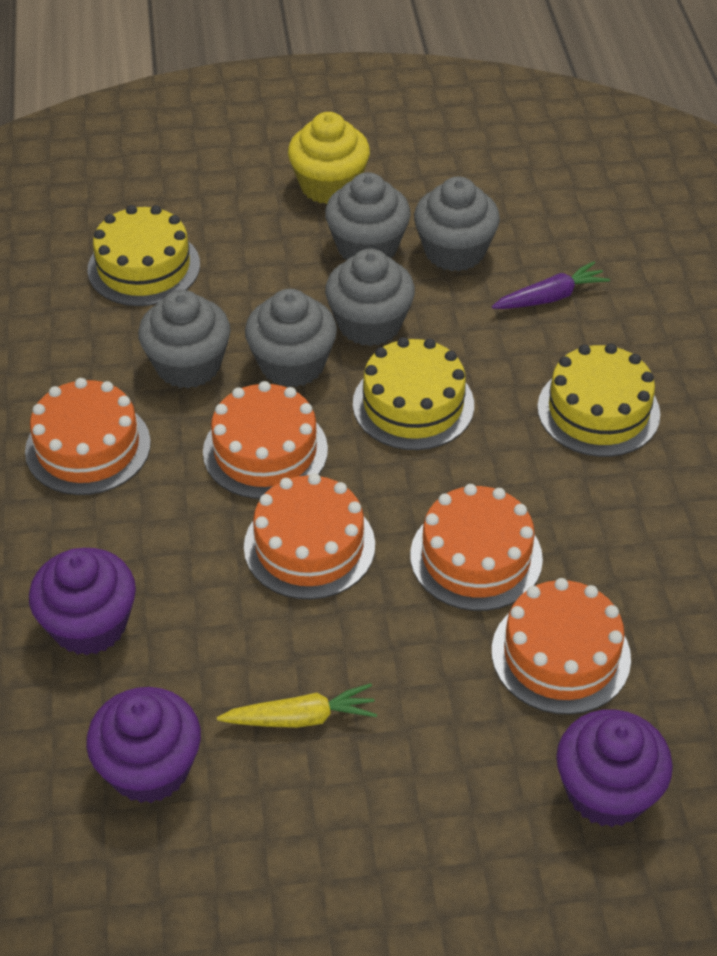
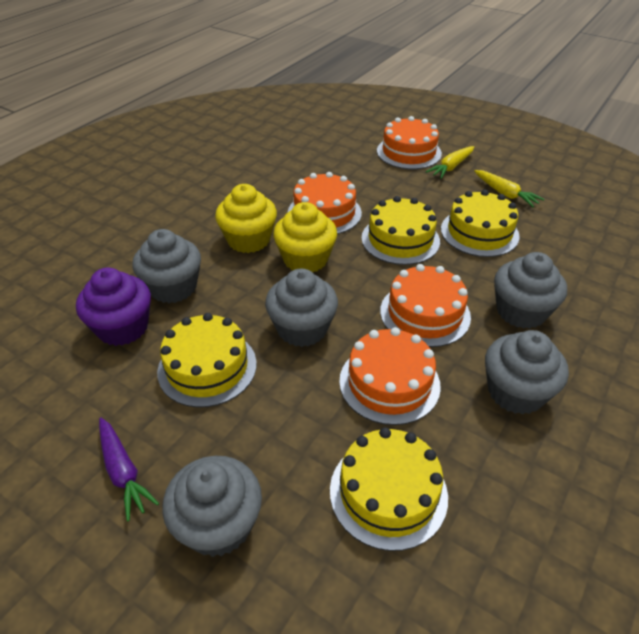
orange cake: [25,378,151,495] [203,381,328,499] [244,473,375,600] [410,484,543,611] [492,578,631,715] = 5 -> [288,172,362,234] [339,327,441,425] [377,116,442,169] [380,264,471,347] = 4
purple cupcake: [29,548,136,655] [86,687,201,803] [556,709,673,827] = 3 -> [76,268,151,346] = 1
yellow cake: [87,205,200,306] [353,337,474,450] [537,343,660,457] = 3 -> [157,313,257,408] [330,427,448,551] [362,196,440,265] [441,190,520,257] = 4
yellow carrot: [217,683,377,728] = 1 -> [426,146,474,179] [474,170,544,207] = 2
yellow cupcake: [288,112,370,204] = 1 -> [215,184,277,253] [273,202,337,273] = 2

